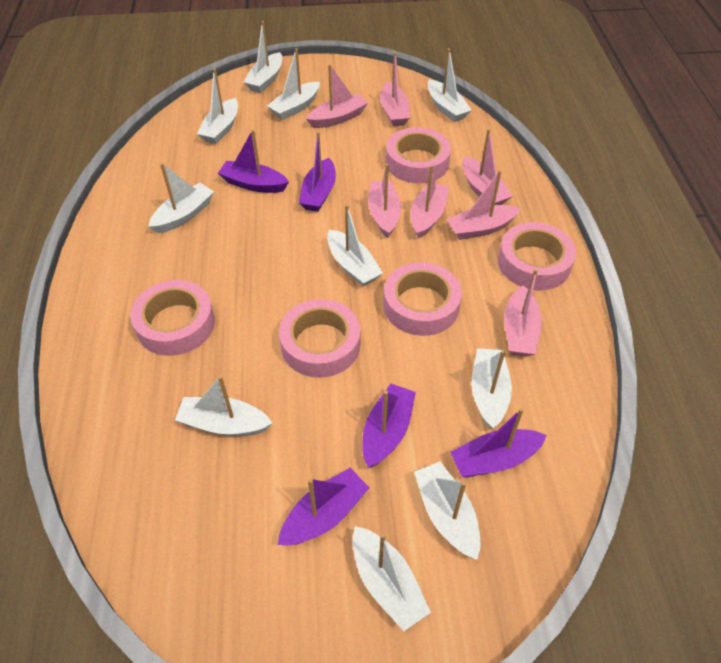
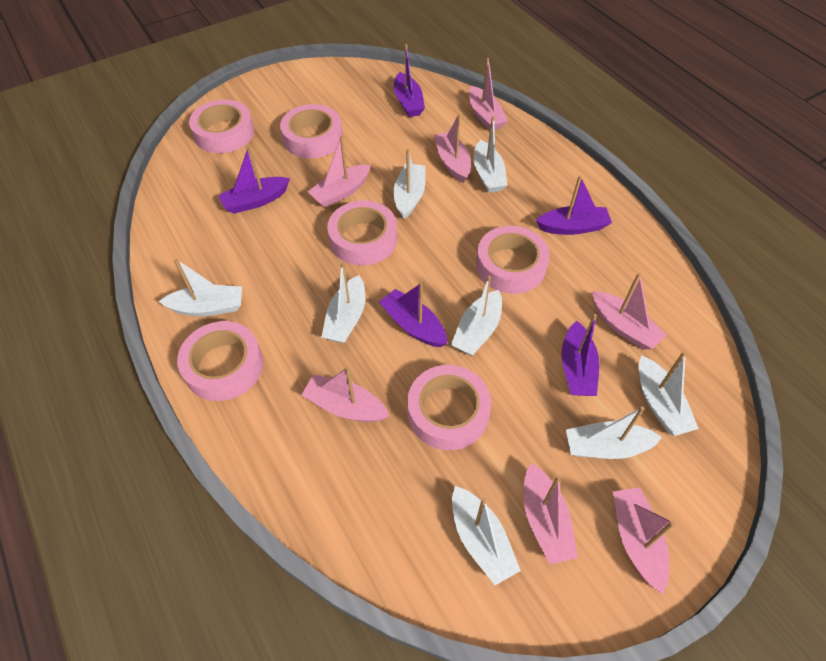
pink tape: [130,280,215,356] [279,299,360,378] [383,262,462,336] [386,127,451,183] [498,222,576,290] = 5 -> [177,321,263,401] [189,100,254,153] [280,104,343,158] [327,200,397,265] [407,365,491,450] [476,226,550,294] = 6
white boat: [148,163,214,233] [175,375,272,436] [197,68,238,144] [243,21,282,93] [267,48,320,120] [327,204,383,286] [352,526,431,631] [414,462,481,560] [428,48,472,122] [471,348,512,429] = 10 -> [158,259,242,316] [321,262,365,343] [393,149,425,219] [451,276,502,355] [452,486,521,585] [474,116,508,193] [566,406,662,459] [639,351,699,436] = 8

